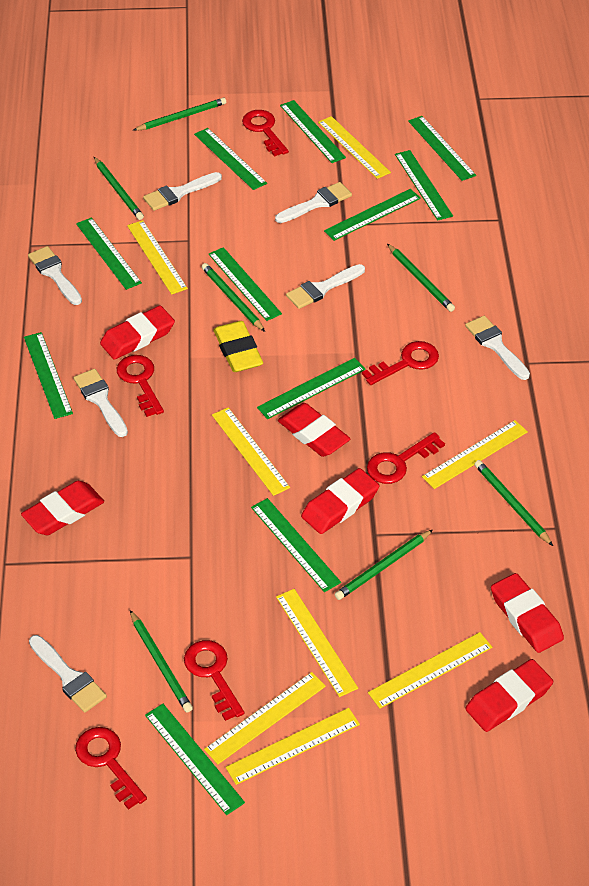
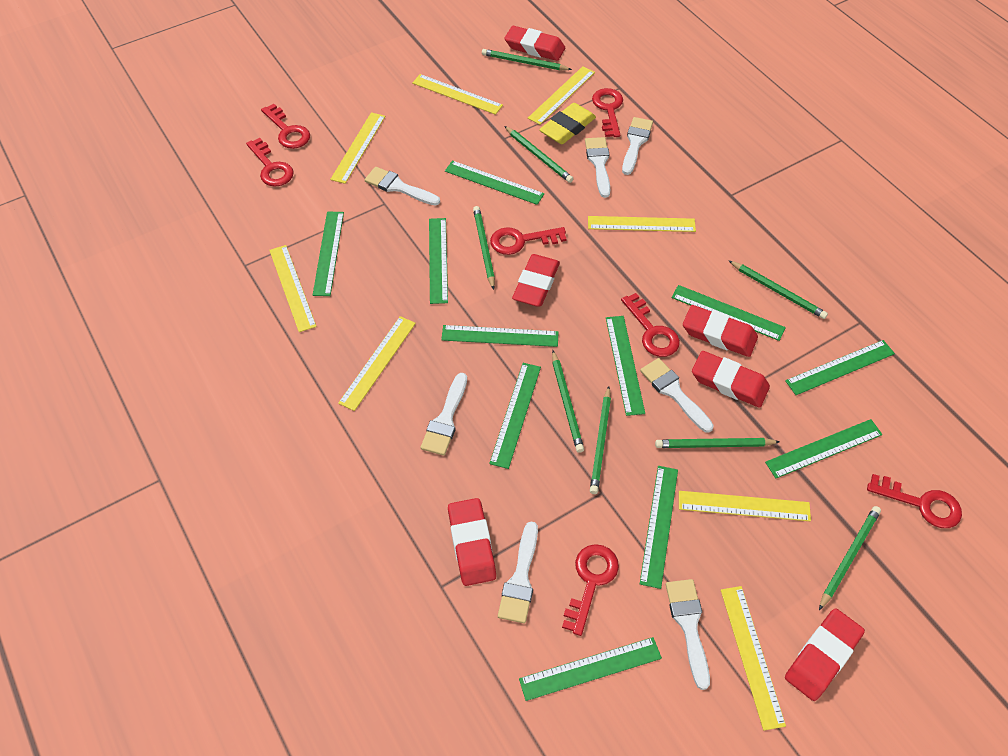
green pencil: [94,157,144,220] [130,610,193,713] [133,98,226,131] [202,263,265,332] [335,530,433,600] [387,244,455,312] [475,460,553,546] = 7 -> [473,206,495,290] [482,49,572,70] [504,126,573,183] [552,350,584,453] [590,386,611,494] [655,438,780,448] [728,260,828,319] [819,506,881,610] = 8
red key: [75,727,147,810] [117,355,164,417] [184,640,244,721] [242,110,289,157] [362,341,439,385] [367,432,445,484] = 6 -> [246,138,294,187] [261,104,310,149] [490,227,567,255] [562,544,619,636] [592,88,623,137] [621,293,680,357] [867,474,962,528] = 7

